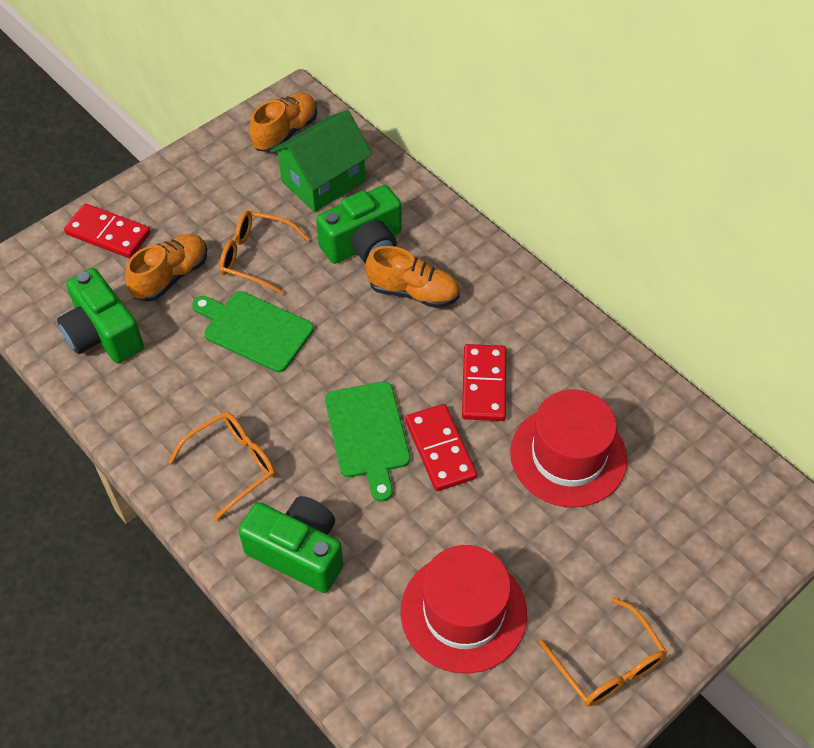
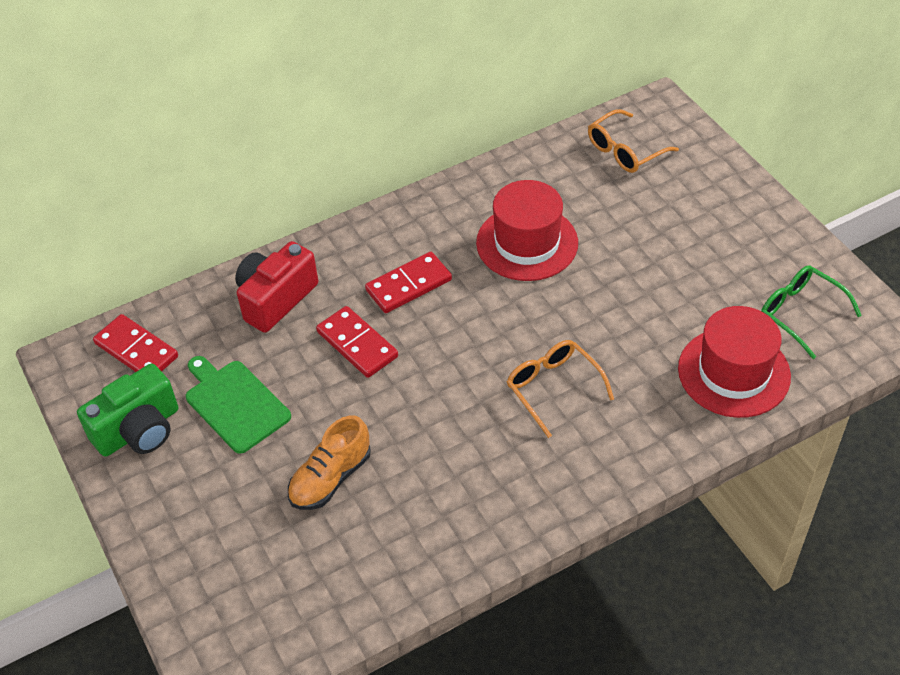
green camera: [57,268,144,363] [238,496,343,593] [316,185,401,264] = 3 -> [77,363,178,457] = 1
green cutting board: [192,291,314,372] [325,382,410,502] = 2 -> [186,356,291,454] = 1
green glasses: none = 0 -> [761,265,862,359] = 1
green house: [270,110,372,212] = 1 -> none = 0
orange glasses: [168,412,275,522] [219,211,310,295] [539,597,667,706] = 3 -> [507,340,614,438] [588,109,679,173] = 2
orange shoe: [125,234,207,301] [249,93,317,152] [366,246,460,308] = 3 -> [288,416,371,510] = 1
red camera: none = 0 -> [235,241,318,333] = 1

